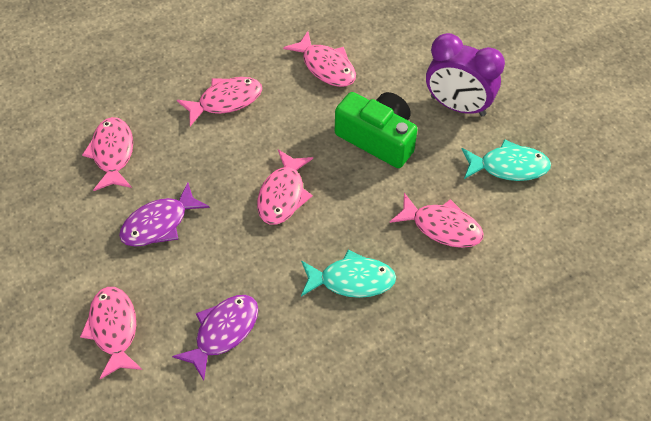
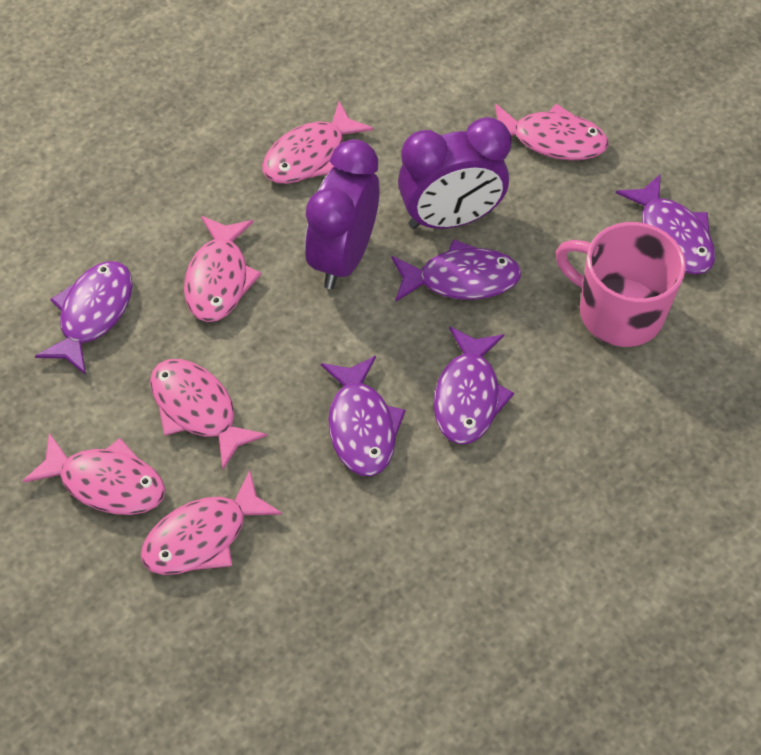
green camera: [335,92,417,168] = 1 -> none = 0
pink mug: none = 0 -> [556,222,686,347] = 1
purple clock: [426,33,505,116] = 1 -> [305,139,380,289] [398,117,512,229] = 2
purple fish: [119,182,210,247] [172,295,258,381] = 2 -> [35,261,133,375] [321,356,406,476] [391,239,521,302] [434,327,514,444] [616,174,715,274] = 5
turquoise fish: [301,250,396,298] [462,139,551,181] = 2 -> none = 0

